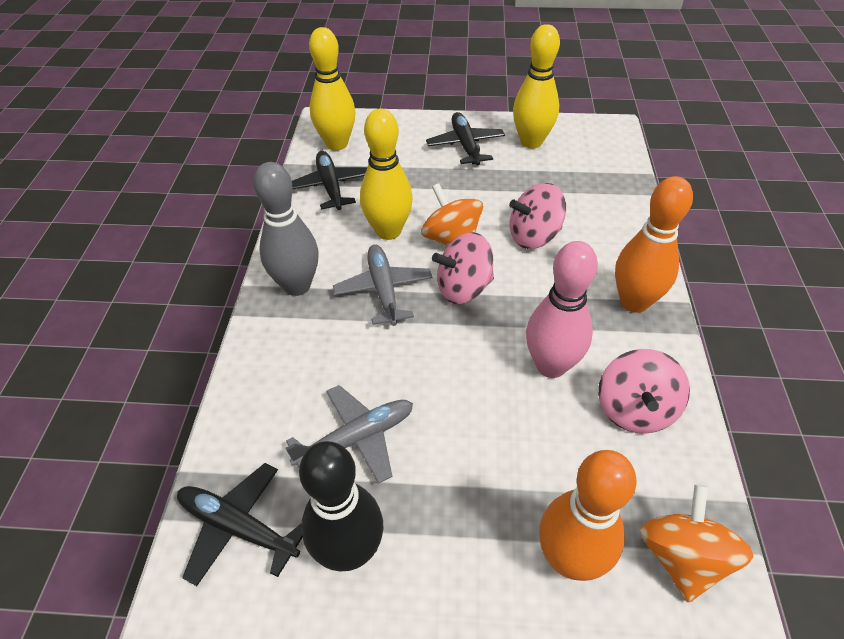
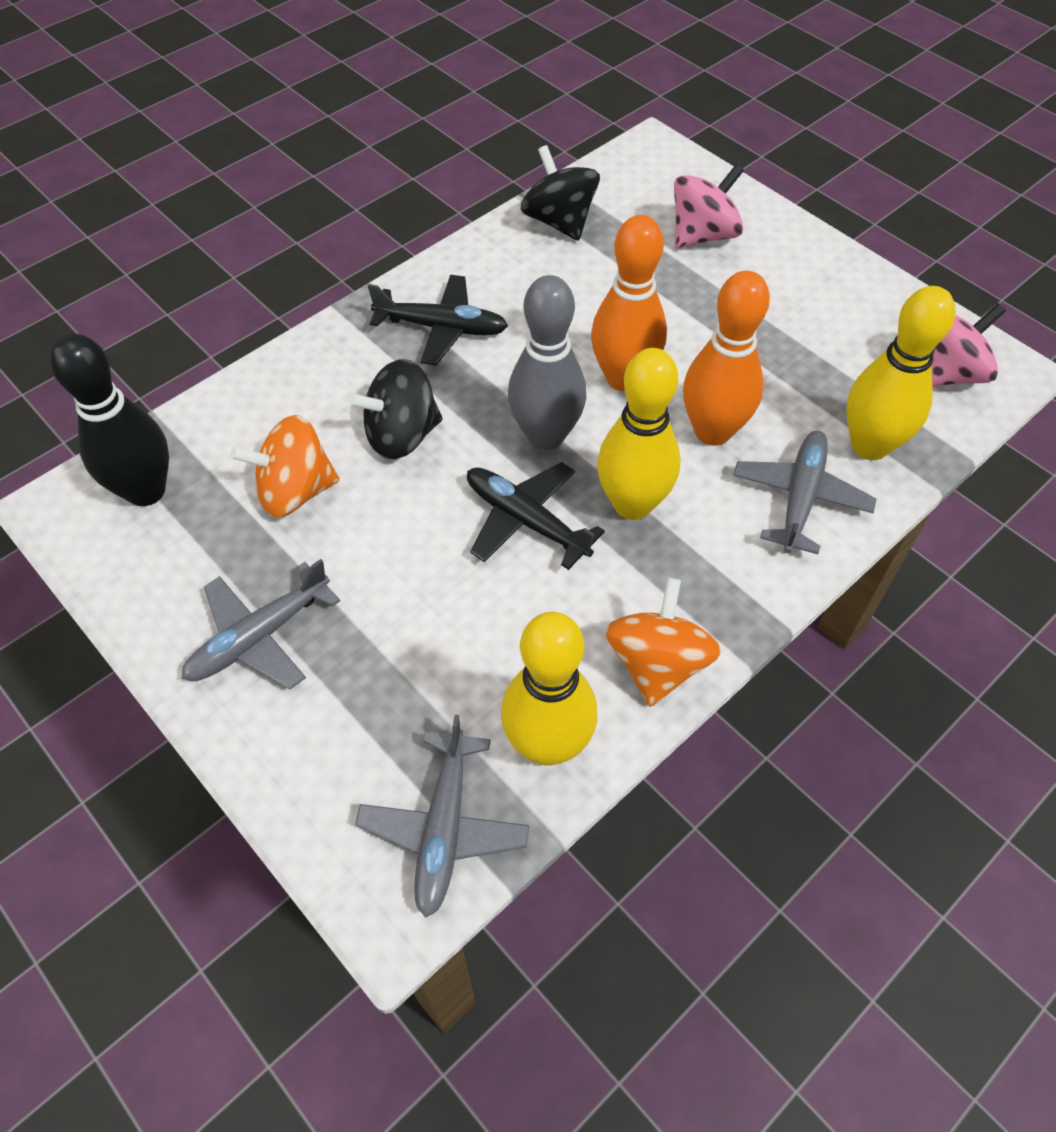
black plane: [177,463,303,586] [292,151,367,210] [426,112,505,166] = 3 -> [368,275,508,365] [467,462,605,570] = 2
black spinning top: none = 0 -> [348,359,442,459] [521,145,600,241] = 2
grey plane: [285,385,413,484] [333,245,433,326] = 2 -> [182,559,340,690] [355,715,530,918] [733,431,877,554] = 3
pink bowling pin: [526,241,598,378] = 1 -> none = 0
pink spinning top: [432,232,494,304] [509,183,566,249] [598,349,690,434] = 3 -> [674,164,744,249] [931,303,1006,387] = 2

